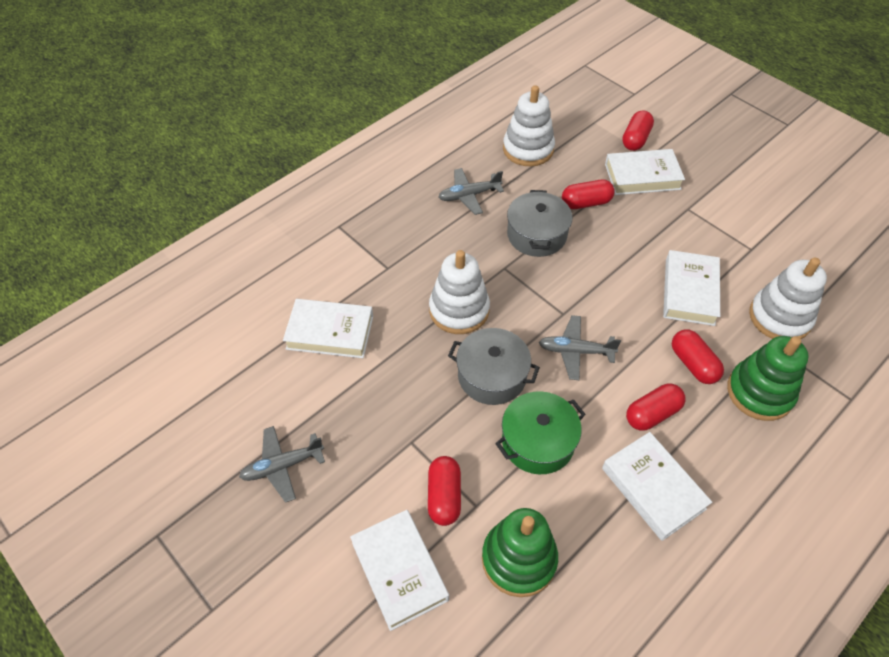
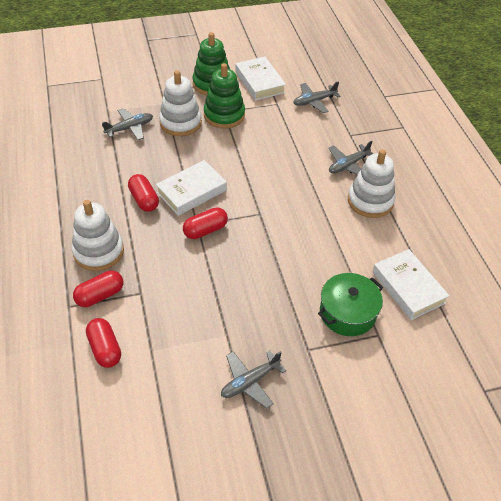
grey plane: [239,426,325,503] [438,168,504,215] [539,315,621,380] = 3 -> [102,108,153,140] [221,351,286,409] [293,81,341,113] [329,140,373,175] = 4
grey pot: [448,328,540,405] [507,190,572,257] = 2 -> none = 0
red capsule: [428,456,461,526] [562,179,615,209] [622,110,654,151] [626,384,685,431] [672,329,724,384] = 5 -> [73,271,123,307] [86,318,121,368] [128,174,159,212] [183,207,228,239] = 4
white book: [283,299,373,358] [350,510,449,631] [602,432,712,541] [605,149,685,195] [663,250,720,326] = 5 -> [156,160,227,216] [235,57,286,101] [372,249,449,320] = 3

